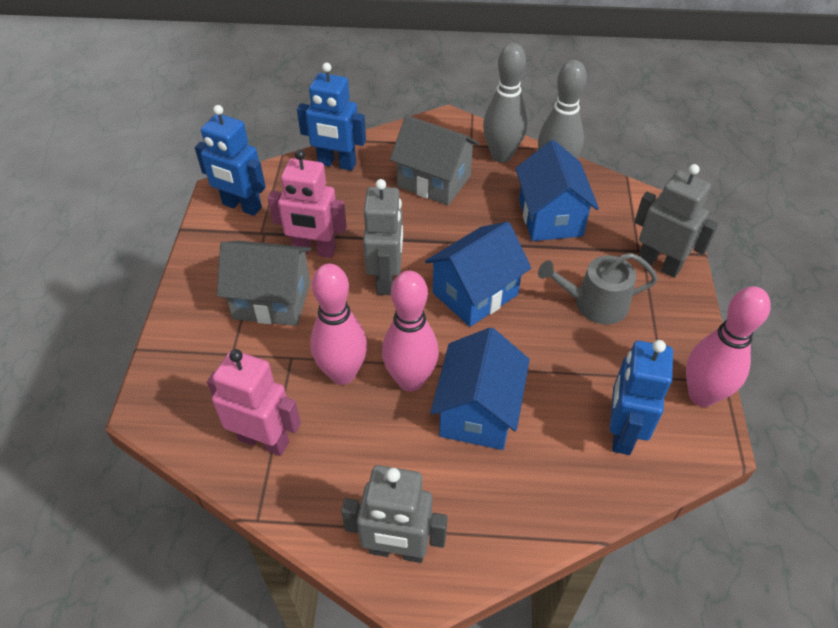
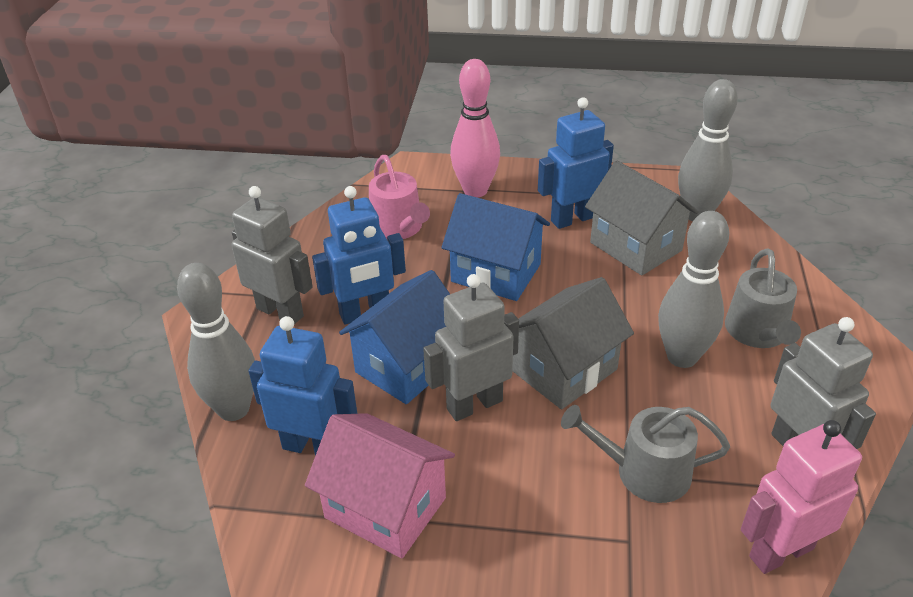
blue house: [425,222,531,327] [430,327,530,450] [515,140,599,241] = 3 -> [339,270,450,404] [442,193,550,301] = 2
grey bowling pin: [483,43,527,163] [538,60,587,159] = 2 -> [177,263,255,421] [658,211,729,368] [678,79,738,221] = 3
grey watering can: [538,253,658,325] = 1 -> [561,405,730,503] [725,249,801,348] = 2
pink bowling pin: [310,264,367,385] [382,271,439,392] [686,286,771,407] = 3 -> [450,59,500,198] = 1
pink house: none = 0 -> [305,413,455,558] = 1
pink robot: [207,349,301,456] [268,149,347,258] = 2 -> [741,420,862,574] = 1
pink watering can: none = 0 -> [369,155,430,239] = 1

